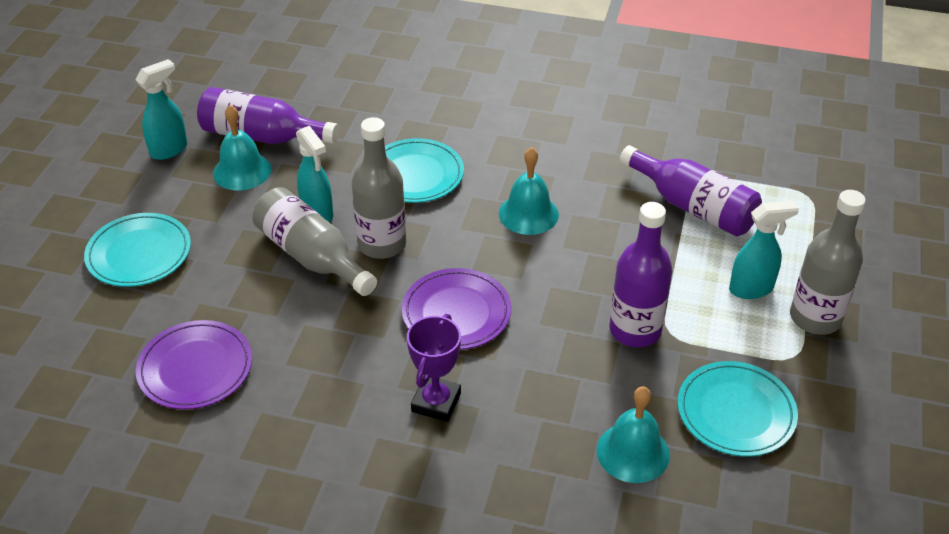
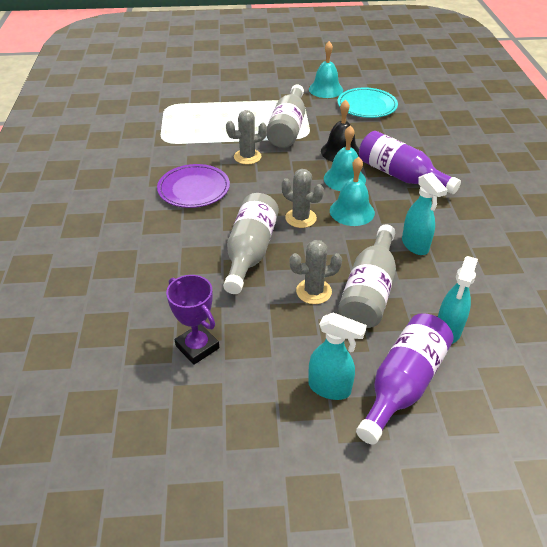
black bell: none = 0 -> [321,100,359,162] = 1
grey cactus: none = 0 -> [226,110,267,165] [282,169,324,228] [290,240,342,304] = 3
purple bottle: [197,87,339,144] [610,202,672,347] [619,145,762,236] = 3 -> [356,313,453,445] [359,131,461,194] = 2
purple plate: [136,320,252,410] [402,268,511,350] = 2 -> [157,164,230,208] = 1
turquoise plate: [84,213,191,287] [385,138,464,203] [678,361,798,457] = 3 -> [338,87,398,118] = 1

